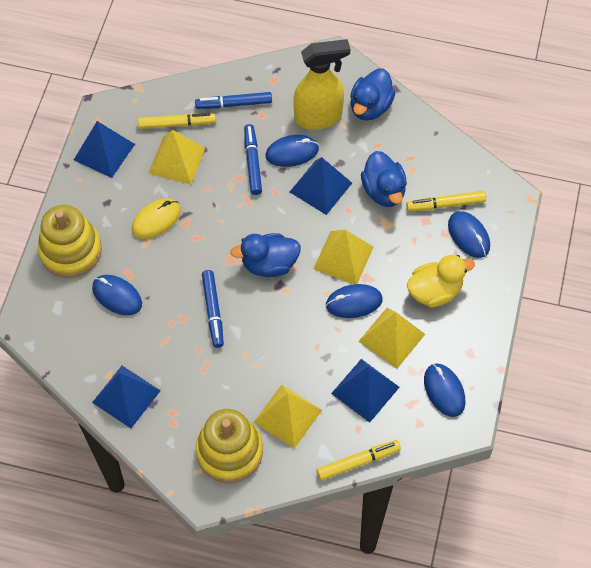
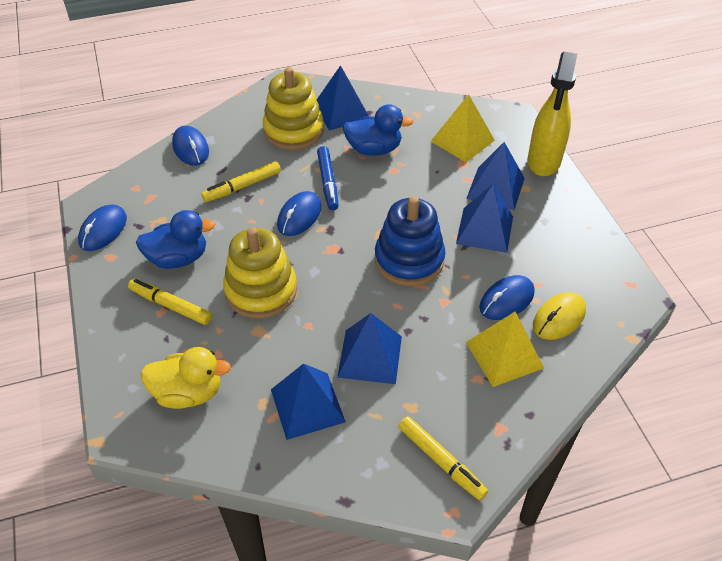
blue duck: [230,233,301,277] [350,69,395,121] [361,151,407,207] = 3 -> [136,210,215,269] [343,104,414,156] = 2
blue marker: [195,92,272,109] [202,270,224,348] [244,124,262,195] = 3 -> [317,146,339,210] = 1
blue mouse: [92,275,142,315] [265,135,319,167] [326,284,382,318] [424,363,465,417] [448,211,490,258] = 5 -> [78,205,127,251] [172,126,209,166] [277,191,321,236] [479,275,535,320] = 4
blue pyramid: [74,121,135,178] [92,366,161,428] [290,157,352,215] [331,359,400,423] = 4 -> [271,363,346,440] [317,65,369,131] [337,313,402,384] [456,184,513,253] [466,142,525,210] = 5
blue stacking toy: none = 0 -> [375,196,446,286] = 1
yellow pyramid: [148,130,205,185] [254,385,322,449] [313,230,373,284] [358,308,425,369] = 4 -> [431,94,495,162] [466,312,544,387] = 2

